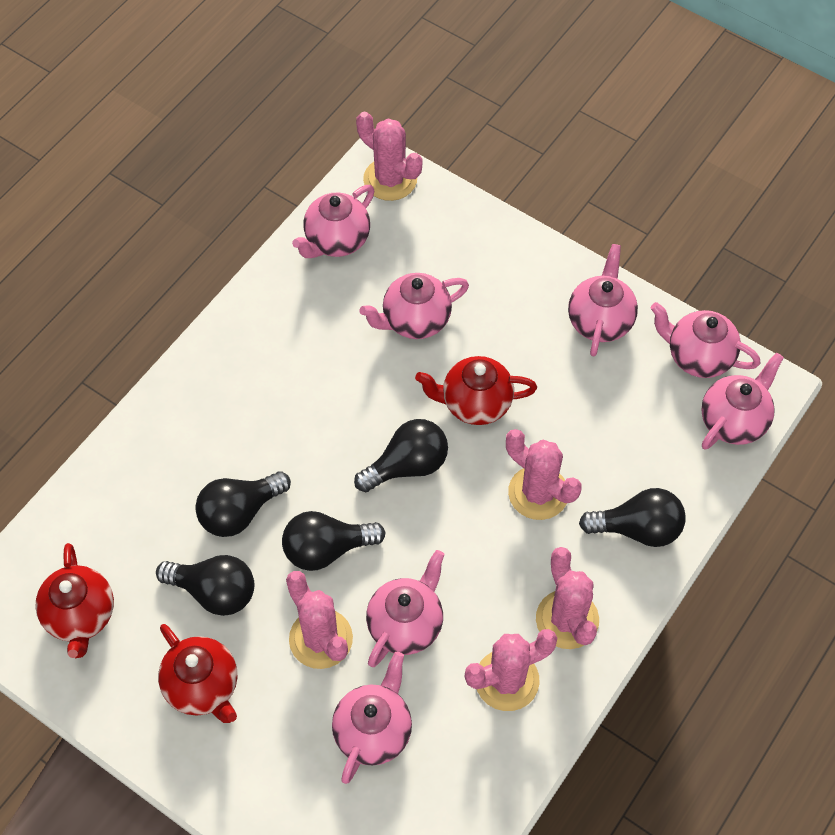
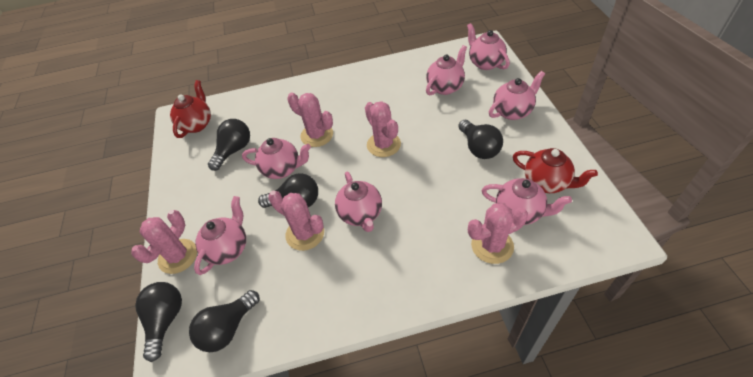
red teapot: [35,543,114,658] [158,624,237,723] [415,356,537,425] = 3 -> [170,80,211,138] [513,148,598,193] = 2

